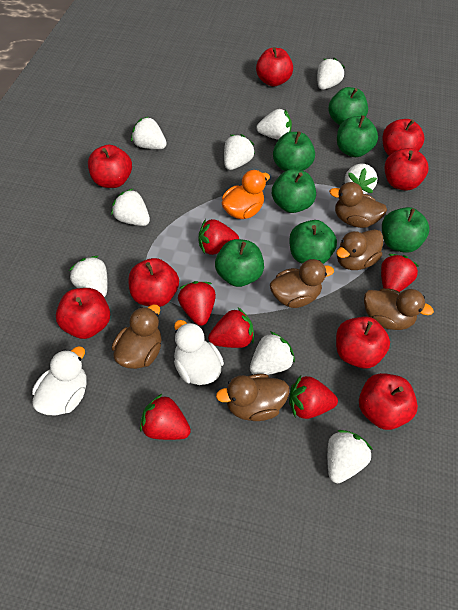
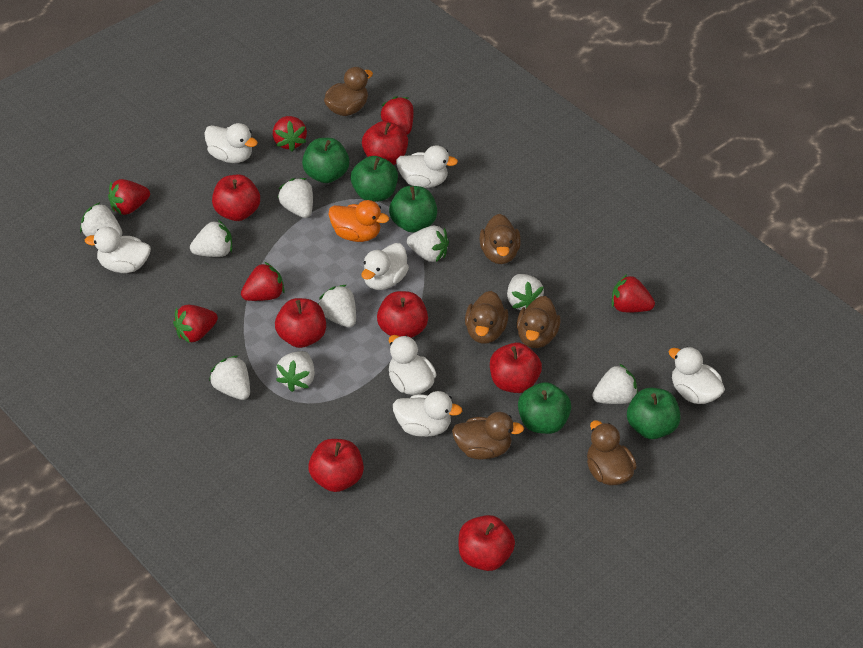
green apple: [215,239,264,287] [272,169,316,213] [273,131,315,171] [289,220,337,264] [328,87,368,125] [337,115,378,157] [382,207,429,253] = 7 -> [302,138,349,183] [351,156,398,202] [389,186,438,233] [518,382,571,434] [627,388,681,439] = 5
red apple: [56,288,110,339] [88,145,132,188] [128,258,179,307] [256,47,293,87] [336,316,390,369] [359,373,418,430] [383,119,425,156] [385,148,429,190] = 8 -> [212,174,260,221] [275,298,326,348] [308,439,364,492] [362,121,408,165] [377,291,428,338] [459,515,515,571] [490,343,542,393] = 7
white duck: [32,346,87,415] [174,320,224,385] = 2 -> [85,227,151,273] [204,123,258,163] [361,243,409,290] [389,335,436,395] [393,391,462,437] [396,145,458,188] [669,347,725,404] = 7

